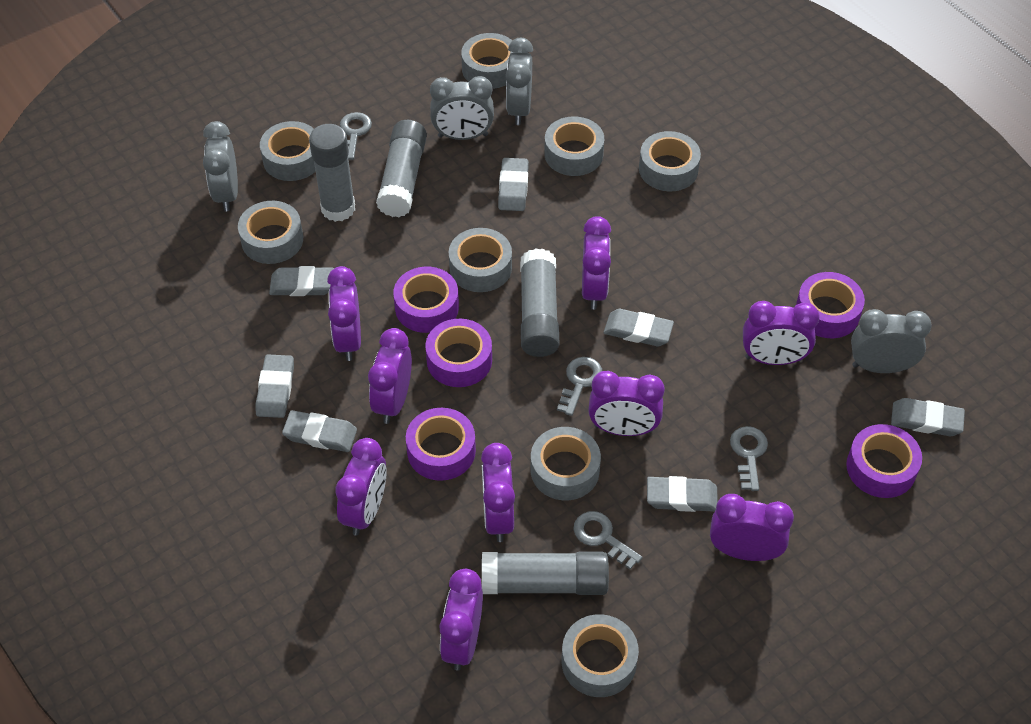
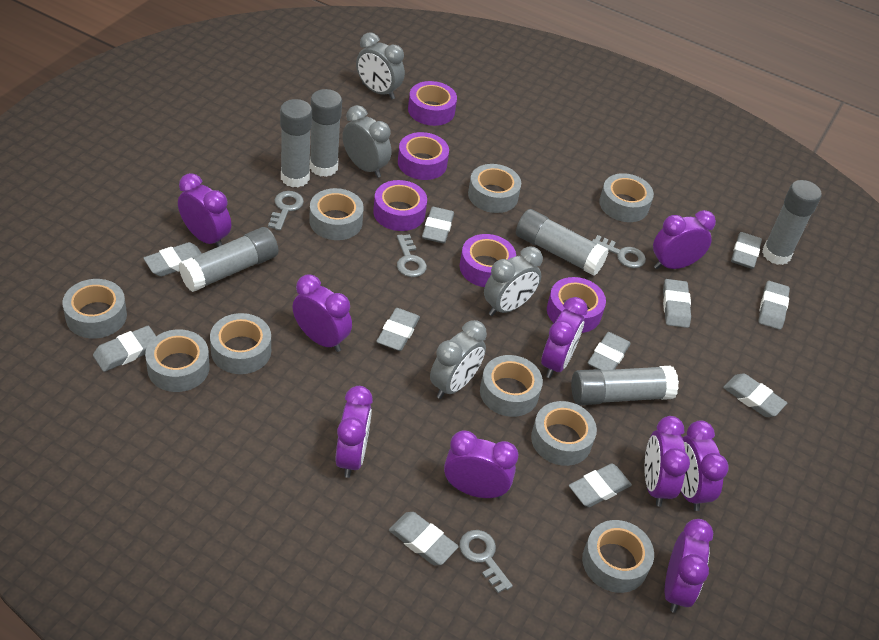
grey eraser: [256,354,294,418] [269,266,334,296] [282,410,357,452] [498,158,529,211] [604,309,674,346] [647,476,718,512] [891,398,965,436] = 7 -> [93,326,156,372] [143,242,202,277] [376,308,420,351] [389,512,459,565] [422,207,454,243] [569,463,632,507] [588,332,631,370] [663,279,691,328] [723,373,787,417] [731,232,762,269] [758,281,790,330] = 11
grey glue stick: [309,124,355,222] [376,120,427,217] [482,552,609,595] [520,249,559,357] = 4 -> [179,227,278,292] [280,99,312,187] [310,89,342,177] [516,209,609,276] [571,366,679,405] [762,180,822,265] = 6
grey tape: [238,201,303,264] [260,121,316,181] [449,228,512,292] [461,33,513,89] [531,427,601,500] [544,116,604,176] [561,614,639,697] [639,131,701,191] = 8 -> [62,279,127,339] [145,329,210,392] [210,313,271,374] [309,188,364,240] [468,164,521,213] [480,355,543,417] [531,401,597,466] [582,520,654,593] [599,173,654,222] = 9

